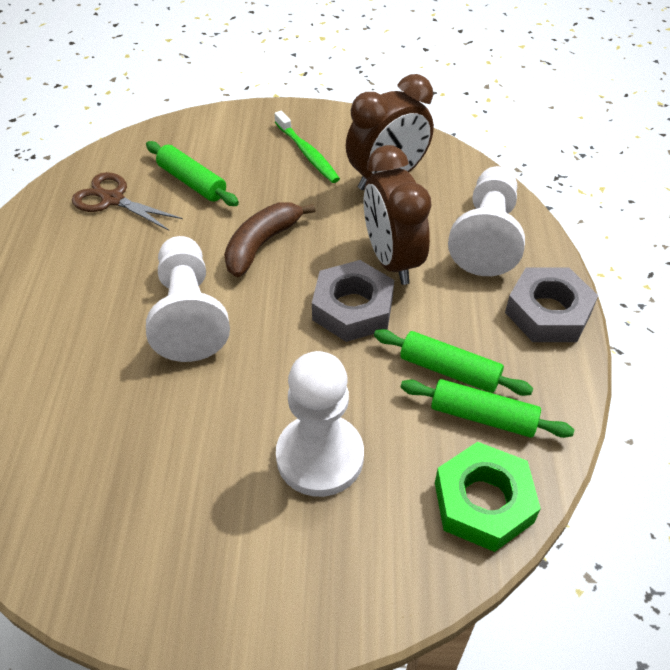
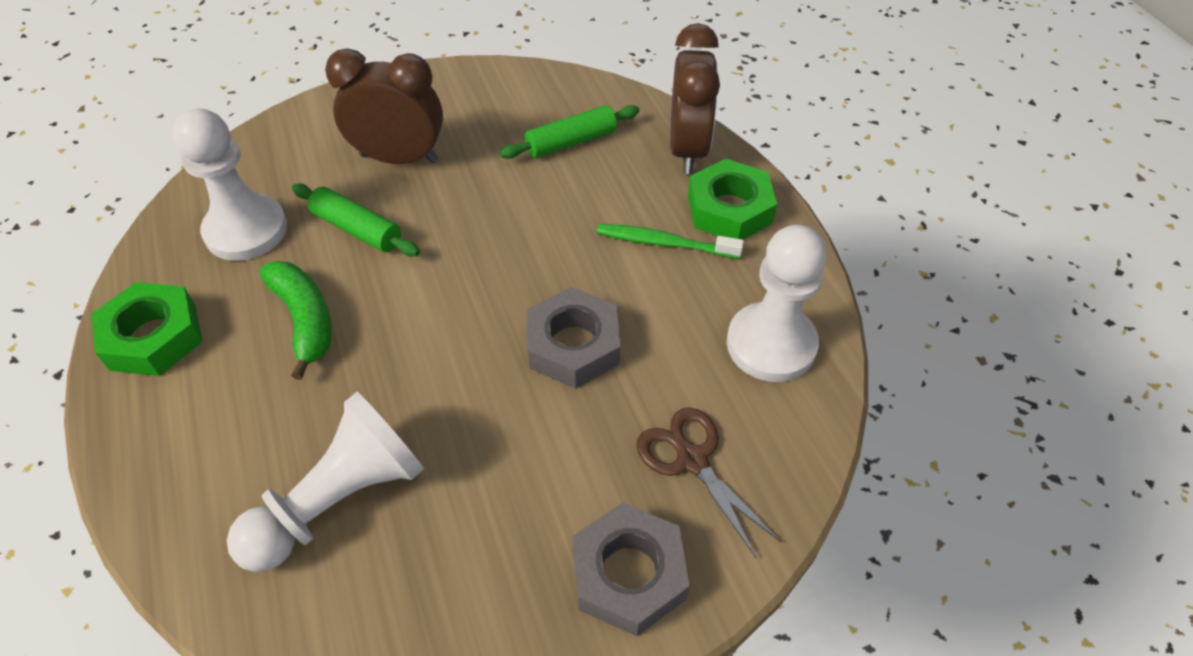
brown banana: [224,202,315,277] = 1 -> none = 0
green banana: none = 0 -> [259,261,332,380] = 1
green nut: [435,442,541,552] = 1 -> [91,282,202,376] [688,158,777,240] = 2
green rolling pin: [146,141,239,206] [374,329,533,396] [401,379,574,438] = 3 -> [292,184,420,257] [500,105,640,159] = 2

